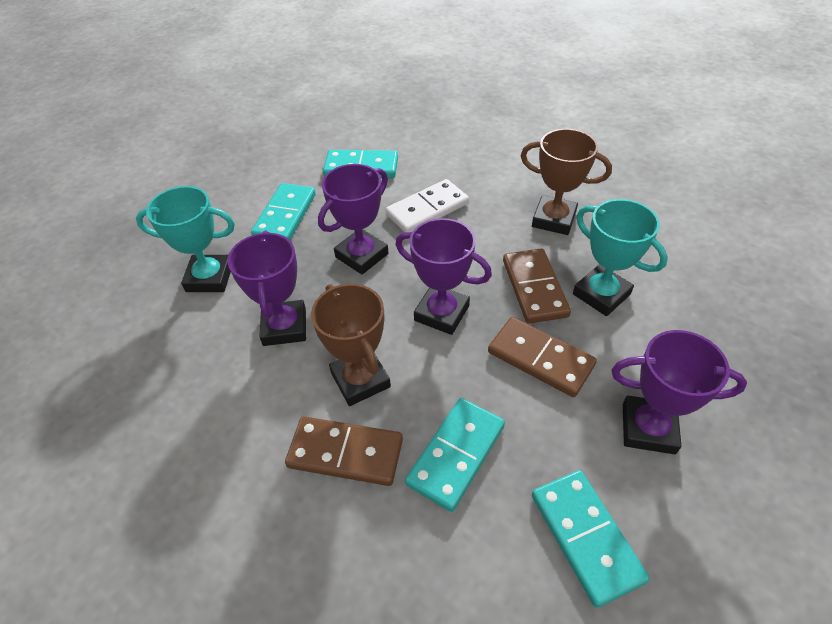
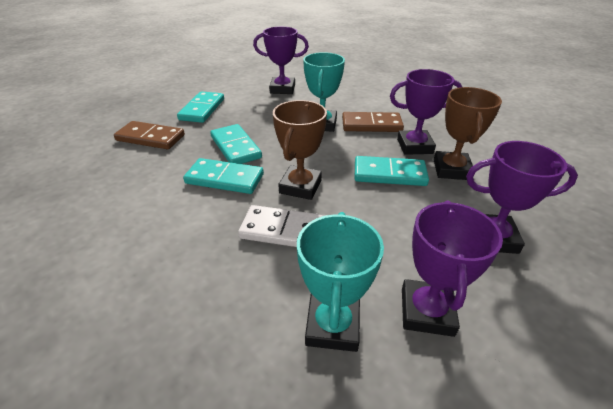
brown domino: [285,416,403,486] [488,317,597,397] [503,249,571,323] = 3 -> [114,121,185,149] [342,112,404,132] = 2

